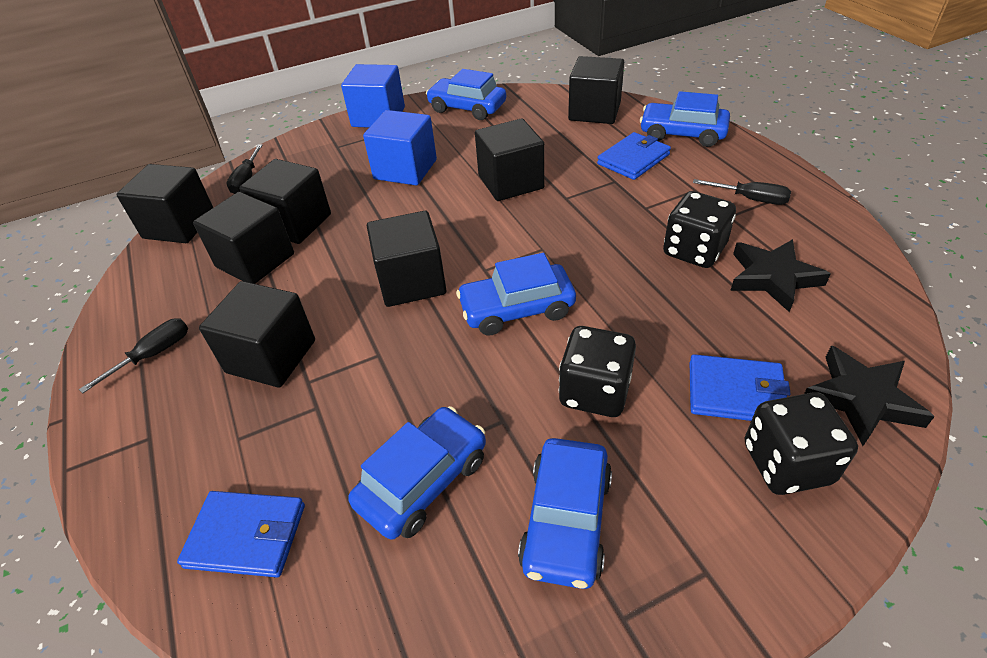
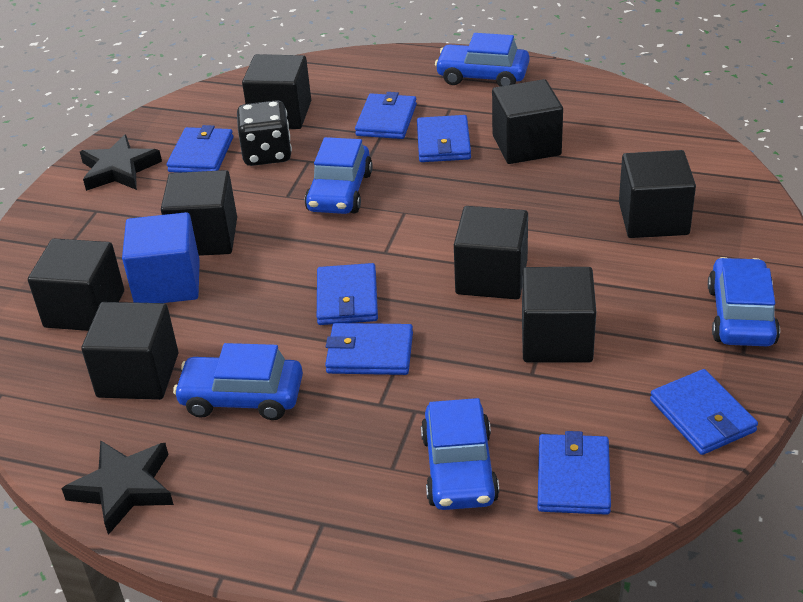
black cube: [116,164,213,243] [193,192,294,284] [199,281,315,388] [239,159,331,244] [367,211,447,307] [475,118,545,201] [568,56,624,124] = 7 -> [28,238,124,331] [81,302,178,400] [161,170,237,256] [242,54,311,129] [454,206,528,300] [492,79,563,164] [522,267,596,362] [619,150,696,238] = 8
black dice: [559,326,636,417] [663,191,736,268] [745,392,858,495] = 3 -> [237,100,292,166] = 1
black screwdriver: [79,319,188,393] [226,144,263,194] [693,179,791,205] = 3 -> none = 0
blue cube: [341,64,405,128] [363,110,437,185] = 2 -> [122,212,200,303] = 1
blue wallet: [177,491,305,577] [597,132,671,180] [689,354,791,421] = 3 -> [167,125,233,173] [317,263,378,325] [325,323,413,375] [355,92,417,139] [417,115,471,162] [538,431,611,515] [650,369,758,455] = 7

